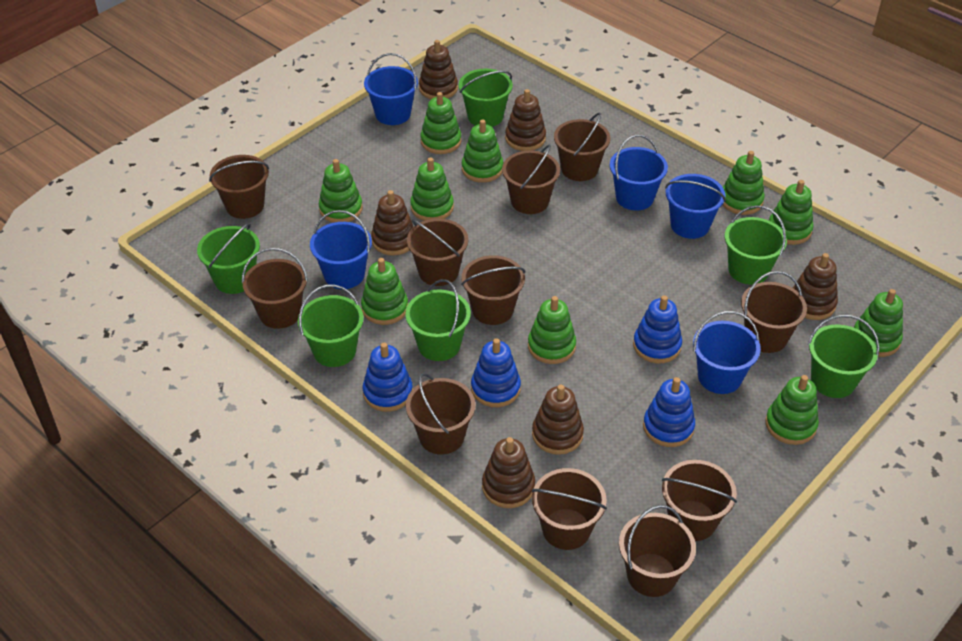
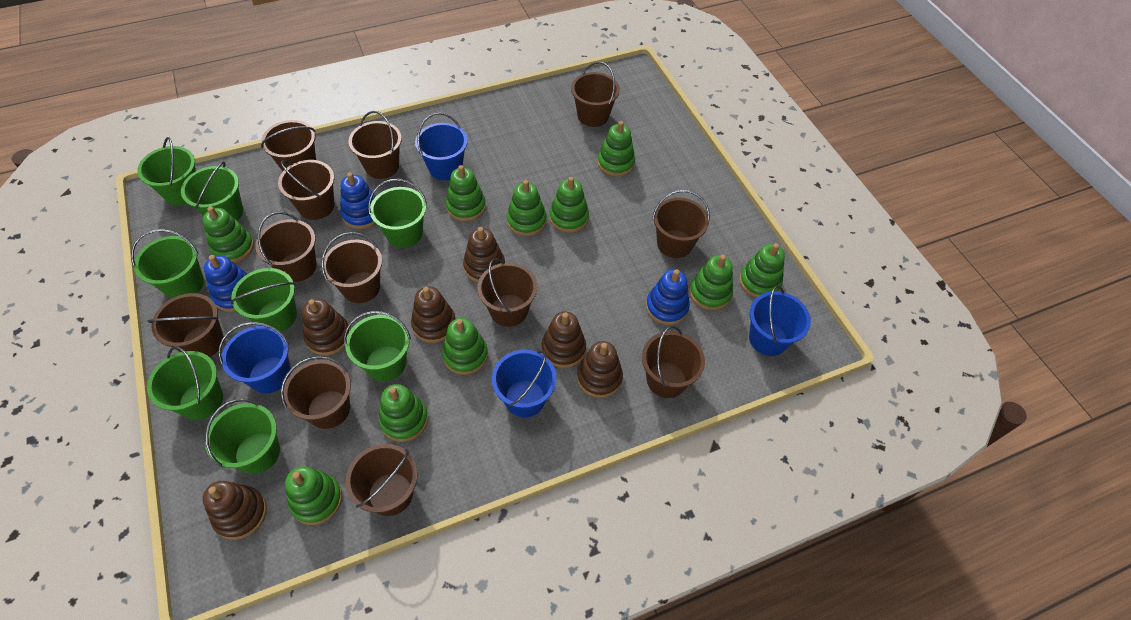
blue bucket: [310,210,372,289] [364,53,418,125] [610,135,668,211] [665,174,726,239] [693,311,761,394] = 5 -> [219,322,291,393] [415,113,468,180] [492,350,557,418] [749,285,811,356] = 4
blue stacking toy: [363,343,413,412] [471,338,521,407] [633,295,682,363] [643,377,695,447] = 4 -> [204,255,247,312] [340,172,376,229] [646,269,690,325] = 3
brown bucket: [209,155,269,219] [242,248,308,329] [406,373,476,455] [407,218,468,286] [461,255,525,325] [502,145,560,214] [532,468,607,550] [554,113,610,181] [619,505,696,597] [662,460,737,541] [741,271,807,353] = 11 -> [147,293,224,357] [255,212,317,282] [261,120,316,171] [278,160,335,220] [281,356,351,429] [321,232,382,303] [346,444,418,516] [348,111,402,179] [477,258,537,327] [571,62,620,127] [642,326,705,398] [652,190,710,258] = 12
green bucket: [197,223,260,294] [298,284,364,367] [405,279,471,361] [459,69,513,127] [725,205,787,285] [808,315,879,398] = 6 -> [131,229,204,299] [137,137,196,206] [147,346,223,420] [181,161,243,221] [205,399,280,474] [230,268,297,332] [344,311,411,381] [368,179,427,248] = 8

